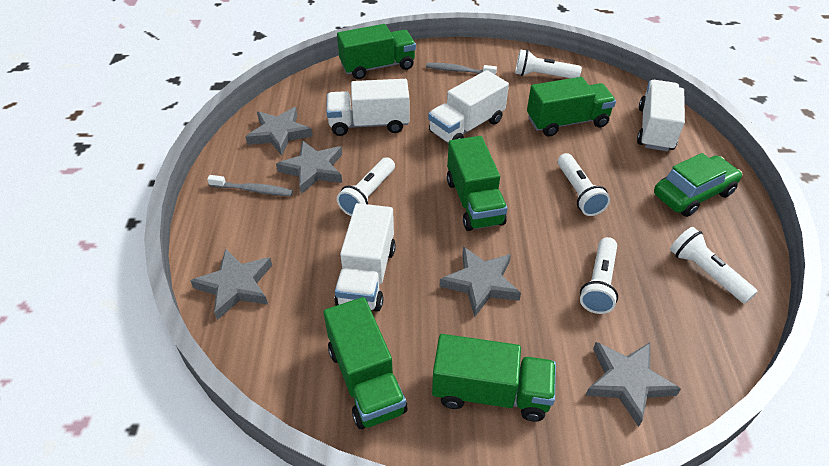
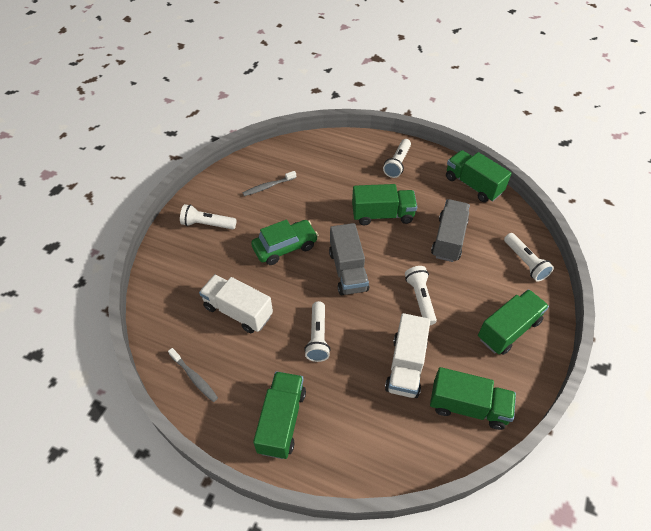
grey star: [190,248,272,320] [246,107,313,156] [276,140,342,194] [440,246,521,317] [585,342,681,427] = 5 -> none = 0
grey truck: none = 0 -> [329,223,369,295] [431,199,470,262] = 2
white truck: [326,79,410,136] [334,203,396,312] [428,70,509,143] [637,80,685,151] = 4 -> [199,274,273,333] [385,313,430,398] = 2

